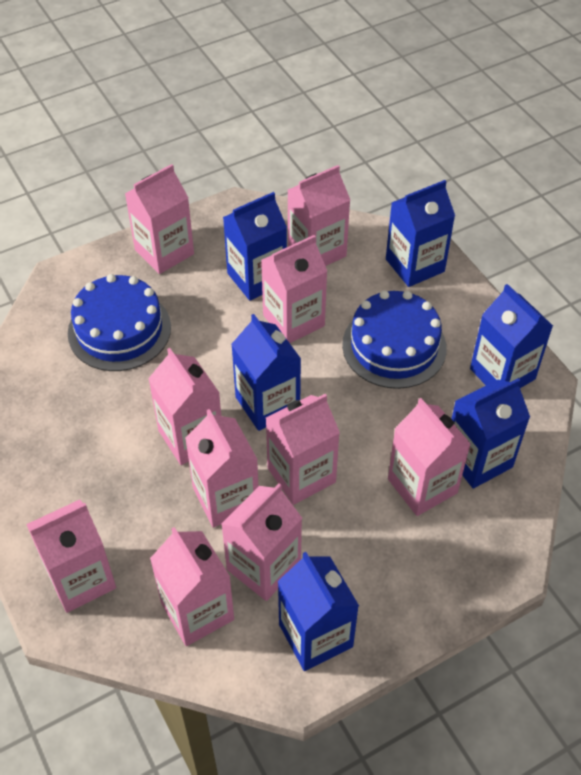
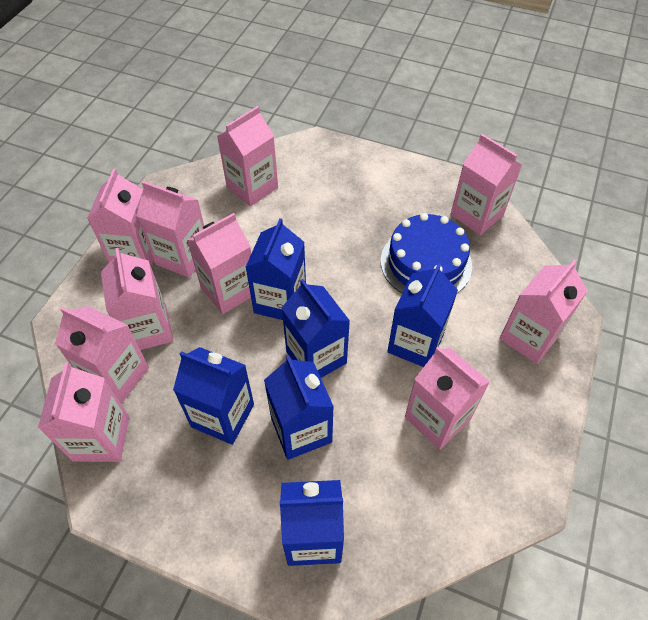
blue cake: [68,274,171,371] [342,290,447,389] = 2 -> [381,213,472,293] = 1

